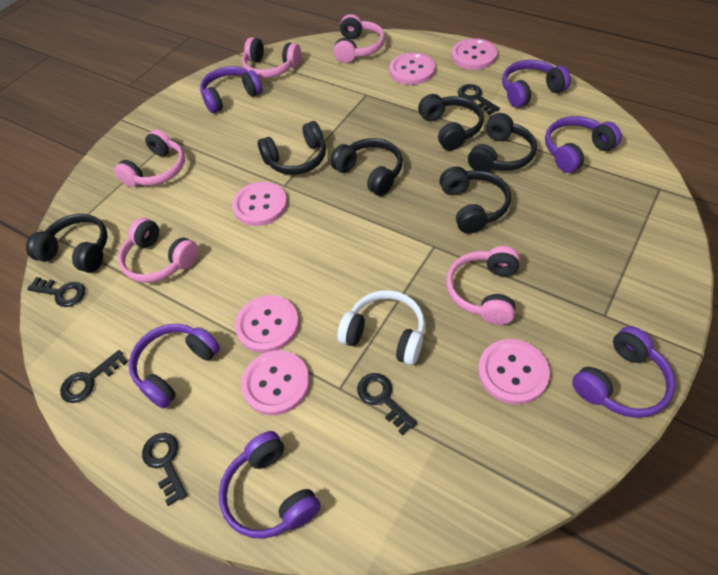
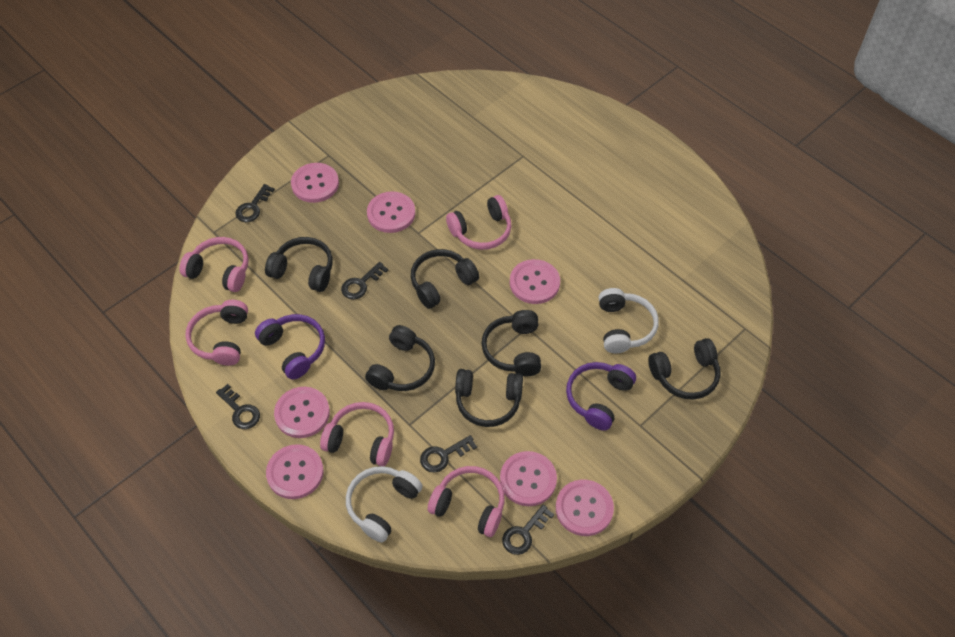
pink button: [232,182,287,226] [235,295,299,353] [241,350,310,415] [389,53,435,85] [451,38,498,70] [478,339,550,405] = 6 -> [266,444,324,499] [274,387,330,438] [291,163,339,203] [367,191,415,233] [500,451,557,506] [510,259,560,304] [556,480,614,536] = 7
purple headphones: [129,324,220,409] [200,66,262,113] [219,431,321,539] [502,60,571,108] [545,116,622,173] [572,326,675,418] = 6 -> [255,314,325,380] [566,362,636,431] = 2
white headphones: [337,290,425,365] = 1 -> [346,466,423,543] [599,288,659,353] = 2

